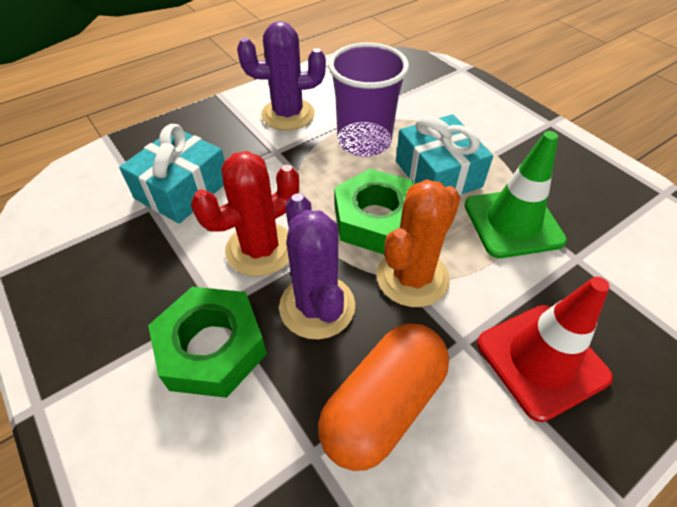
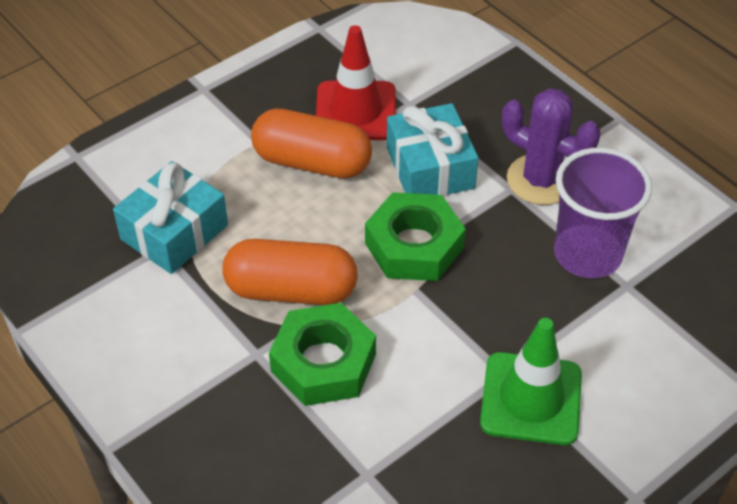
orange cactus: [377,179,460,307] = 1 -> none = 0
orange capsule: [318,323,449,471] = 1 -> [222,239,358,305] [251,109,372,178] = 2
purple cactus: [237,21,326,130] [279,193,355,339] = 2 -> [502,88,601,205] = 1
red cactus: [191,151,299,276] = 1 -> none = 0

